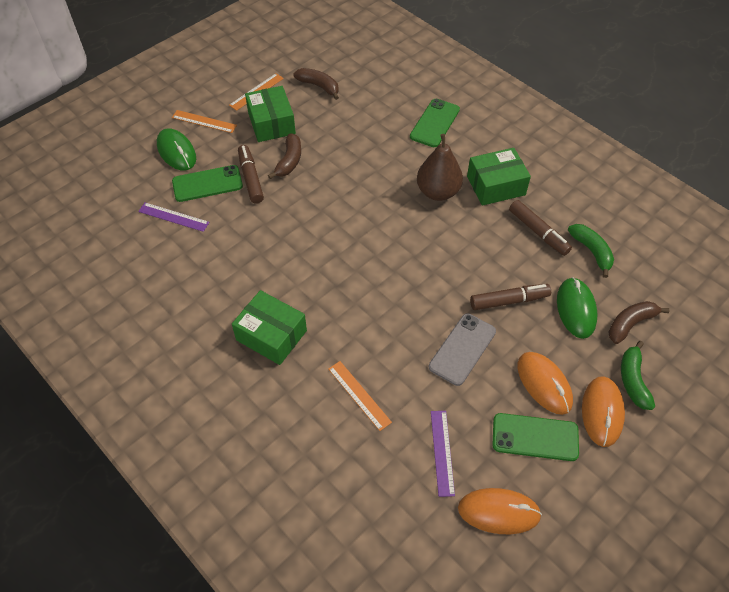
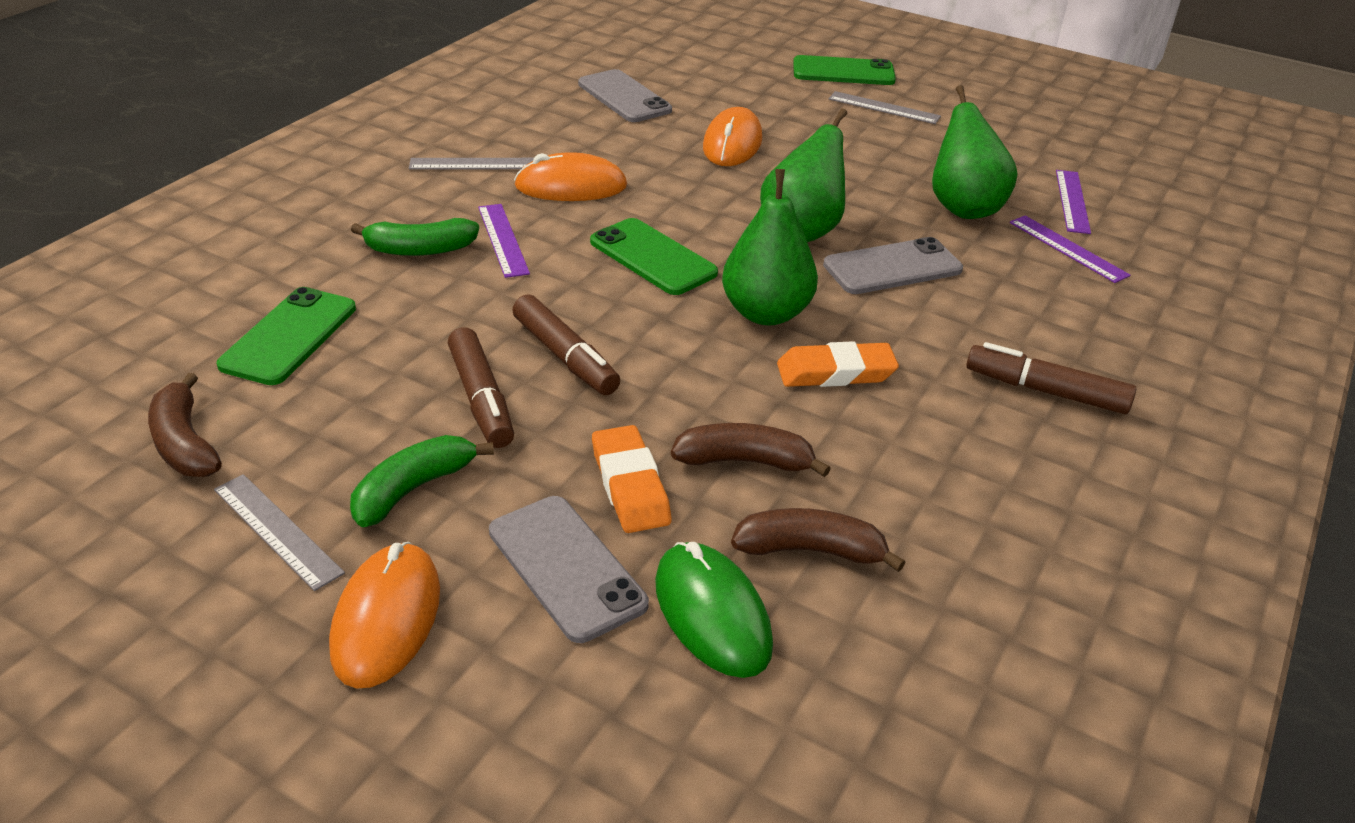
brown pear: [417,134,463,201] = 1 -> none = 0
green box: [232,290,307,365] [245,86,296,142] [467,148,531,206] = 3 -> none = 0
green mouse: [157,128,196,171] [557,277,597,339] = 2 -> [655,542,773,678] = 1
green pear: none = 0 -> [722,169,818,326] [760,108,847,242] [932,85,1018,219] = 3
grey phone: [429,313,496,386] = 1 -> [489,496,649,643] [578,69,672,122] [823,237,963,294] = 3
grey ruler: none = 0 -> [214,474,345,591] [409,158,534,170] [829,91,941,124] = 3
orange eraser: none = 0 -> [592,425,671,533] [777,341,899,387] = 2
orange ruler: [172,110,237,133] [229,73,284,111] [328,361,392,431] = 3 -> none = 0
purple ruler: [138,202,209,232] [431,411,455,497] = 2 -> [478,204,530,278] [1010,216,1131,283] [1056,170,1091,234] = 3

